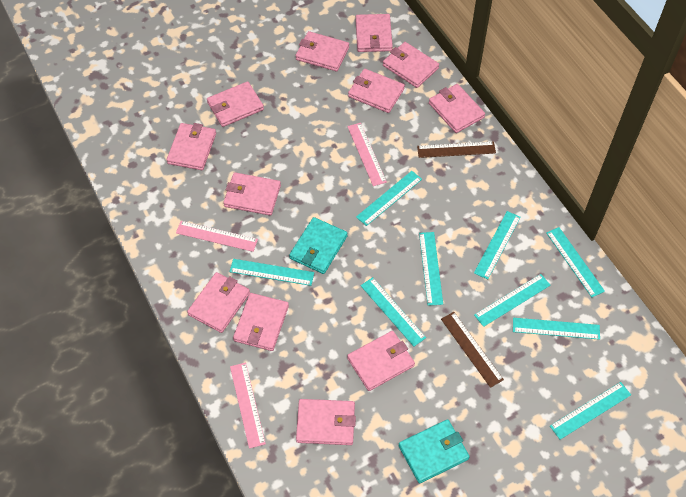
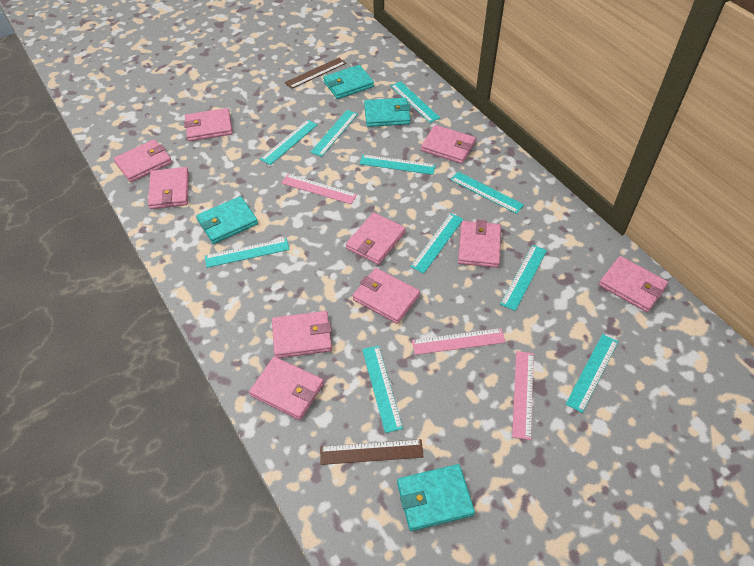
pink wallet: [167,123,216,170] [187,272,250,333] [207,81,264,127] [223,172,281,216] [233,293,289,351] [295,31,349,71] [296,399,356,445] [347,331,415,391] [348,69,405,113] [356,14,393,52] [383,42,439,88] [429,84,485,133] = 12 -> [113,139,172,182] [148,167,189,209] [184,108,233,141] [249,357,324,420] [272,311,332,358] [346,212,406,265] [353,268,420,324] [421,125,476,164] [458,220,501,268] [599,256,668,312] = 10
turquoise ruler: [230,259,314,286] [356,171,422,226] [361,277,426,346] [419,232,443,306] [474,211,521,280] [474,274,550,327] [513,318,600,340] [547,227,605,297] [550,382,631,440] = 9 -> [205,238,289,268] [260,120,317,165] [311,110,358,157] [360,155,436,175] [362,345,403,433] [390,81,440,123] [411,213,463,273] [450,172,524,214] [500,245,547,311] [566,334,618,413] = 10
turquoise wallet: [289,217,347,274] [398,419,470,483] = 2 -> [197,196,258,244] [323,65,374,99] [364,98,410,127] [397,464,475,531] = 4

